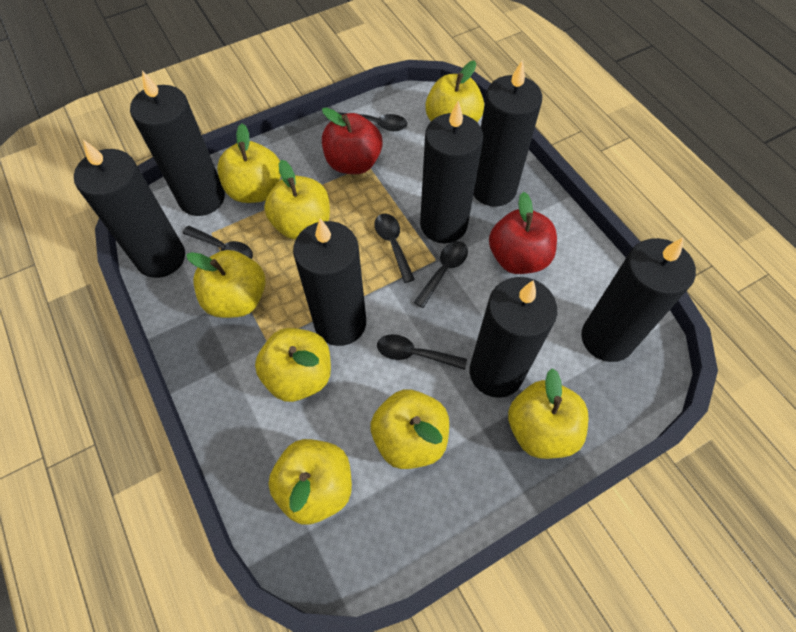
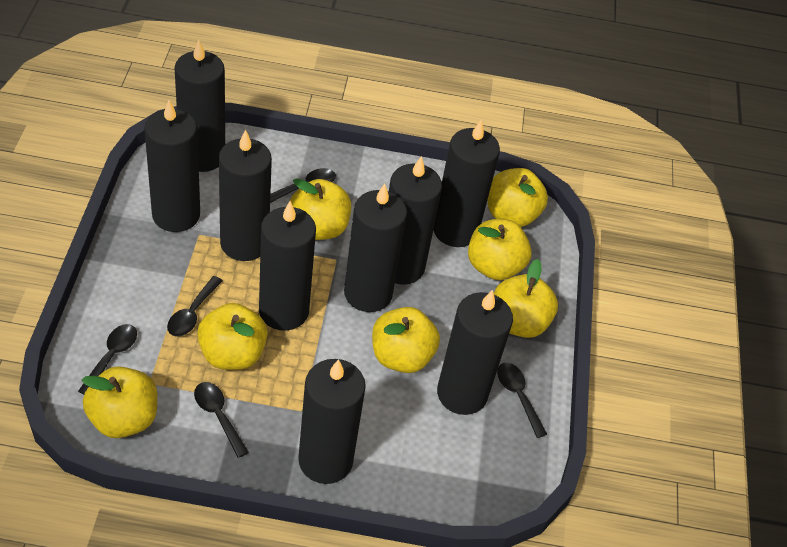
black candle: [74,140,185,278] [130,70,225,216] [293,219,366,346] [420,101,483,243] [469,277,557,398] [473,60,542,207] [581,237,696,362] = 7 -> [144,100,200,232] [175,40,225,172] [219,129,272,261] [259,201,316,331] [298,359,366,484] [344,184,407,312] [389,156,442,285] [434,119,500,247] [437,290,513,415] = 9
red apple: [322,107,382,174] [489,192,557,274] = 2 -> none = 0
yellow apple: [186,250,266,318] [217,124,281,203] [255,328,331,402] [264,160,330,240] [268,439,352,525] [370,389,449,469] [425,60,484,122] [508,368,588,459] = 8 -> [82,366,157,438] [197,303,268,370] [290,178,351,240] [372,307,440,373] [468,219,532,280] [487,168,548,227] [494,259,558,338] = 7

